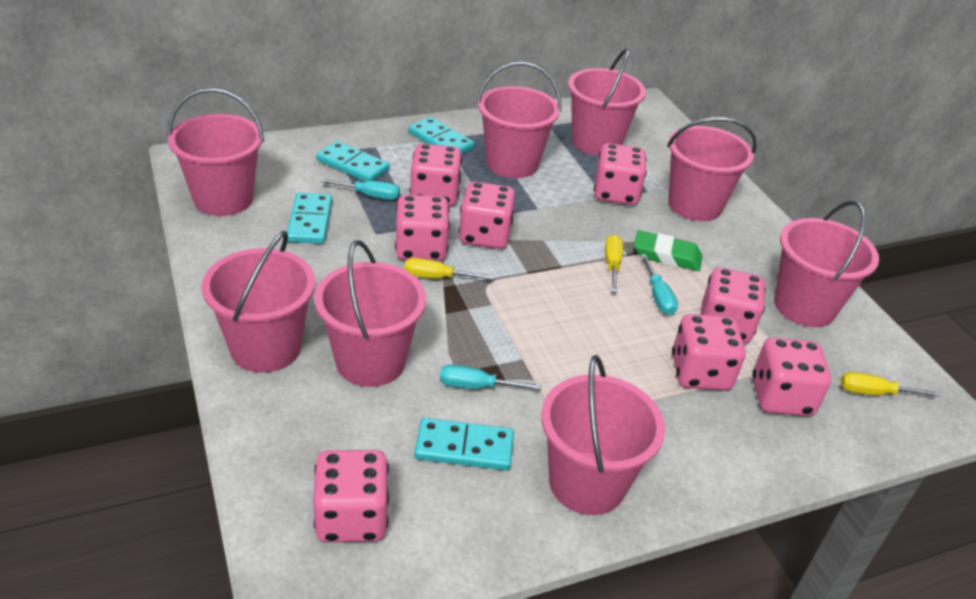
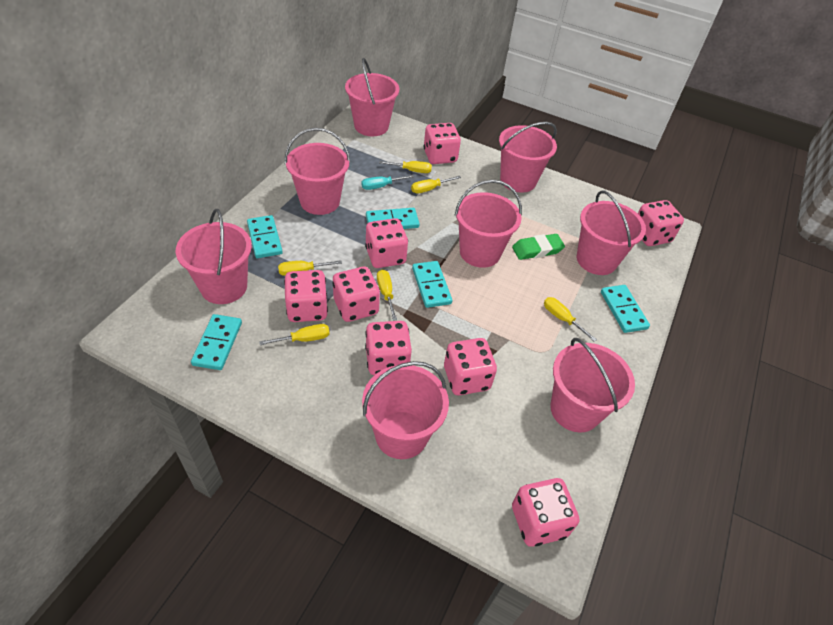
turquoise domino: [287,192,332,244] [316,141,390,182] [408,117,475,154] [414,418,514,471] = 4 -> [191,314,242,370] [247,215,283,258] [366,208,420,229] [412,261,452,308] [601,285,650,333] = 5
turquoise screwdriver: [320,179,400,200] [440,365,541,390] [641,254,678,315] = 3 -> [361,175,414,190] = 1
yellow screwdriver: [404,258,494,280] [605,235,623,293] [841,372,941,397] = 3 -> [259,324,330,345] [278,260,342,276] [377,269,397,321] [379,161,432,173] [411,176,461,193] [544,297,597,342] = 6

